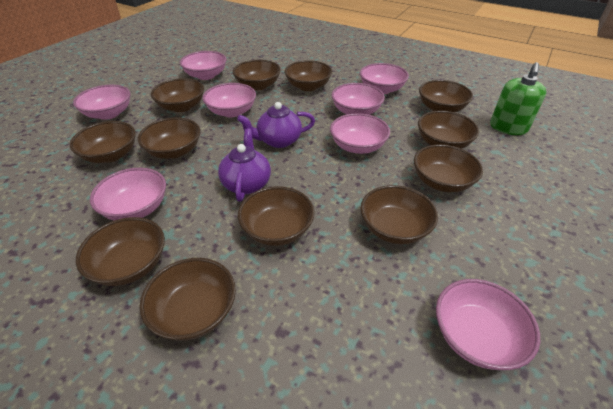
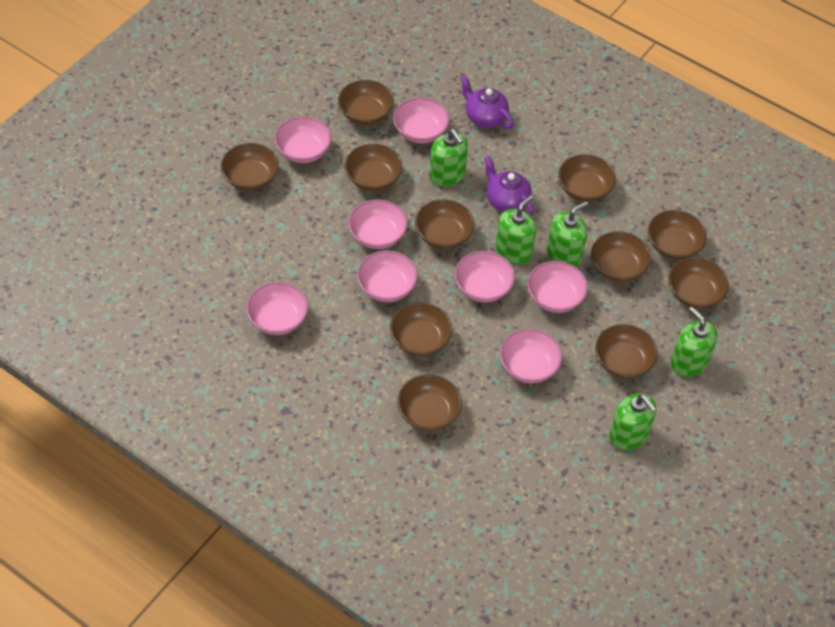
brown bowl: [70,121,136,163] [76,217,165,286] [138,117,200,159] [139,258,236,341] [151,78,204,112] [233,60,281,90] [238,186,315,246] [284,60,332,91] [360,185,438,244] [414,144,483,192] [418,111,479,149] [419,80,473,112] = 12 -> [221,143,279,191] [338,80,394,125] [345,144,402,191] [390,303,452,356] [397,374,462,431] [415,199,474,249] [558,154,616,202] [591,231,651,282] [595,324,658,379] [648,210,707,260] [668,257,729,309] = 11
green soap dispenser: [490,62,546,135] = 1 -> [430,129,468,187] [496,195,537,264] [547,201,588,267] [610,394,657,450] [671,307,718,377] = 5

